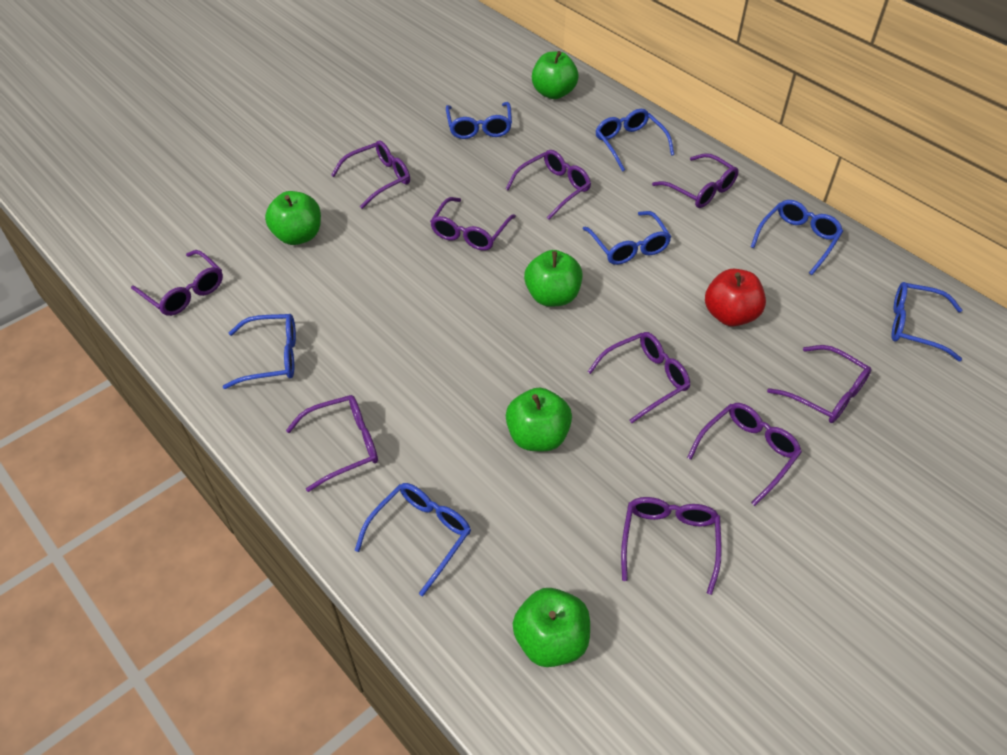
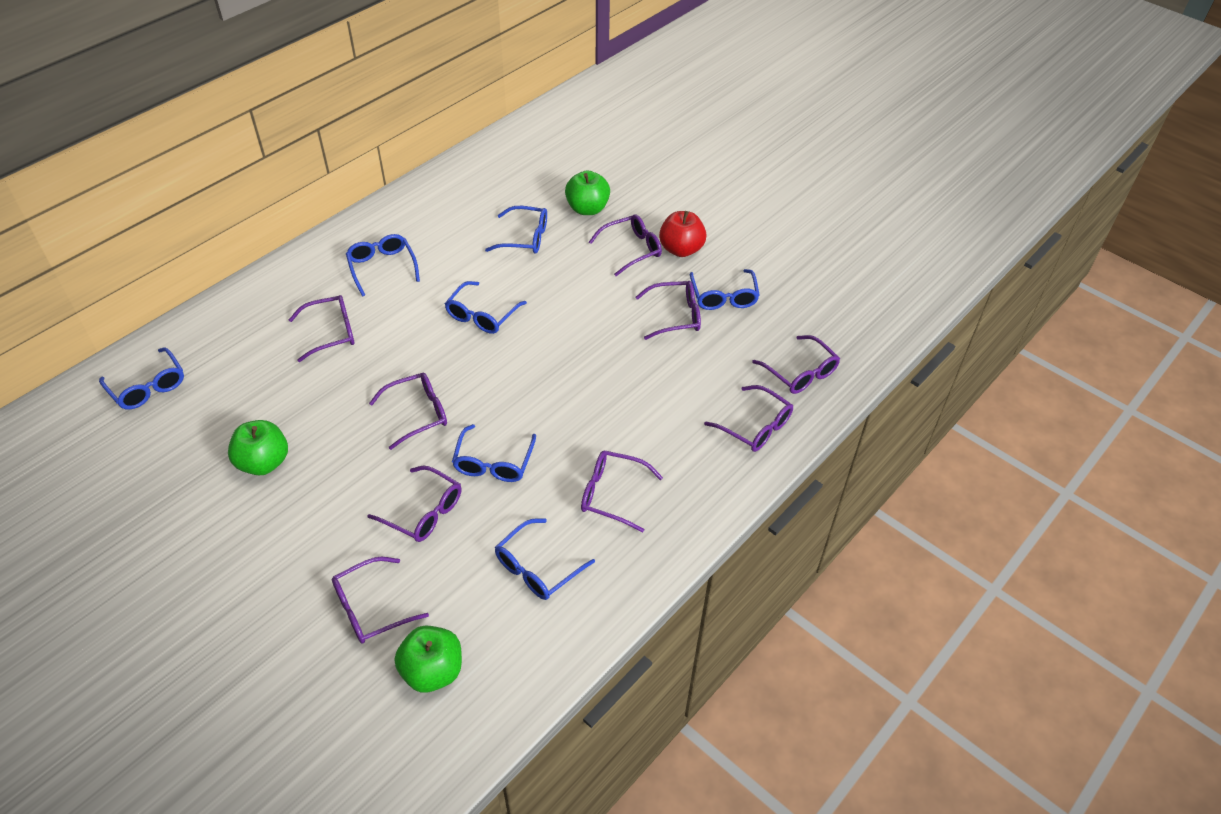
green apple: [265,191,321,245] [506,388,572,451] [513,588,590,667] [524,250,583,307] [532,51,578,99] = 5 -> [228,420,288,475] [395,626,462,693] [565,170,610,215] = 3
purple glasses: [131,250,223,316] [286,395,378,492] [331,140,410,209] [430,197,516,251] [506,150,591,220] [587,332,690,423] [621,497,722,595] [652,153,739,208] [687,403,802,506] [767,345,872,423] = 10 -> [289,295,355,362] [332,557,429,643] [367,466,461,542] [369,373,447,450] [581,451,663,533] [589,214,662,276] [635,281,701,340] [704,385,793,452] [752,335,840,394] = 9

